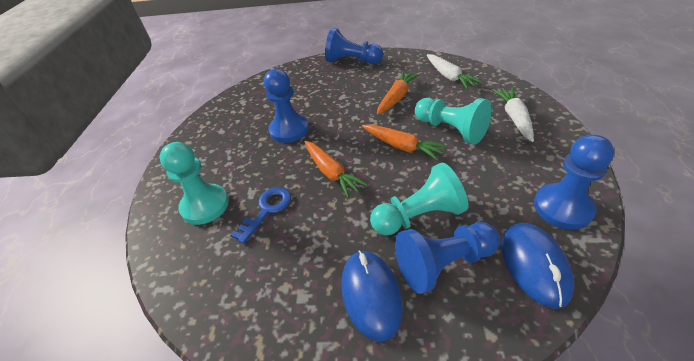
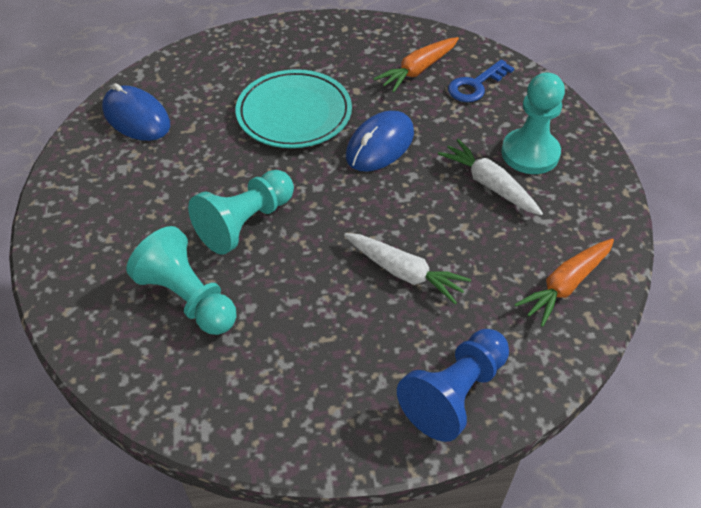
blue pawn: [264,69,309,143] [325,28,383,64] [395,222,500,294] [534,134,614,230] = 4 -> [397,329,509,442] = 1
orange carrot: [305,141,368,198] [362,124,448,161] [377,71,420,115] = 3 -> [374,37,459,92] [514,238,614,327] = 2
turquoise plate: none = 0 -> [235,69,352,148] = 1

